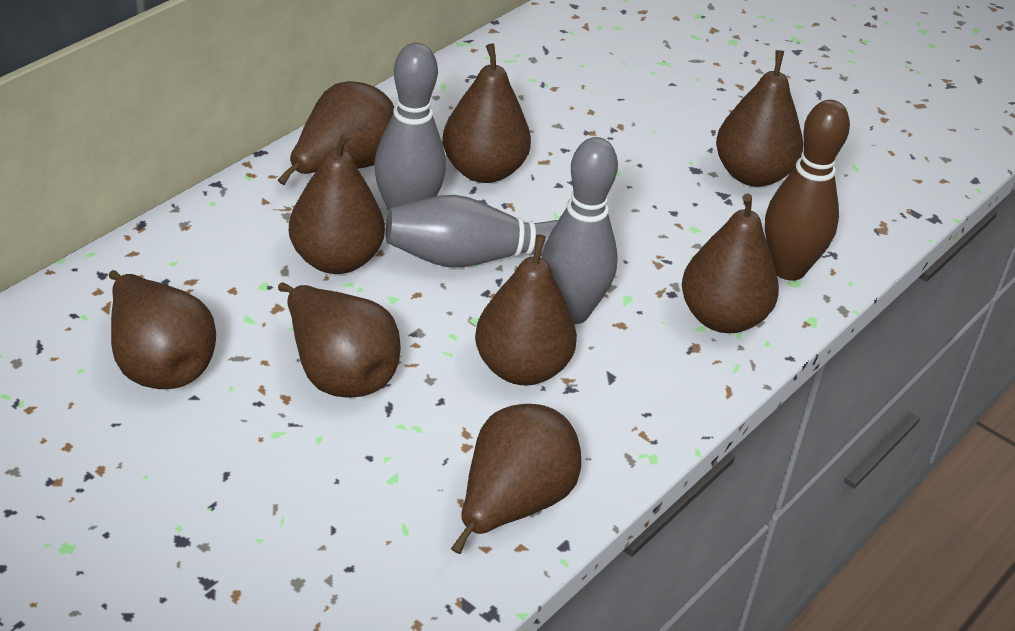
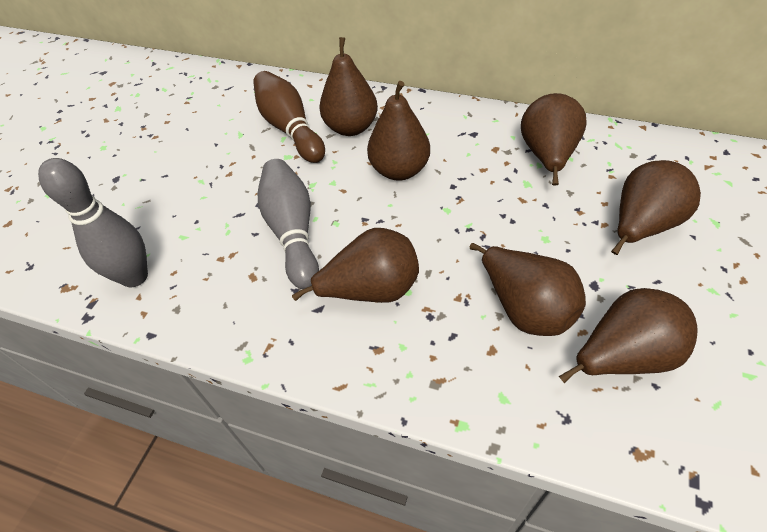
brown pear: [109,270,216,389] [278,81,394,185] [278,282,401,398] [289,132,385,274] [443,44,531,183] [451,404,581,554] [475,234,577,385] [682,193,779,333] [716,50,803,187] = 9 -> [292,228,419,303] [319,37,378,136] [367,81,430,181] [470,243,586,336] [521,93,587,185] [559,288,698,383] [611,160,701,255] = 7
grey bowling pin: [374,43,446,210] [386,195,558,267] [542,137,618,324] = 3 -> [38,158,148,287] [258,159,319,289] = 2

